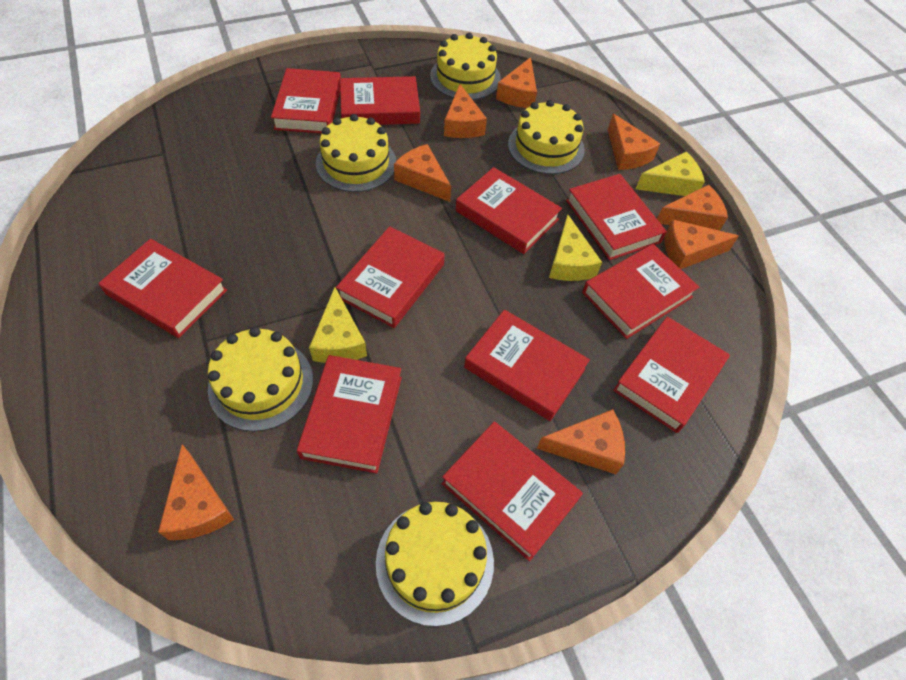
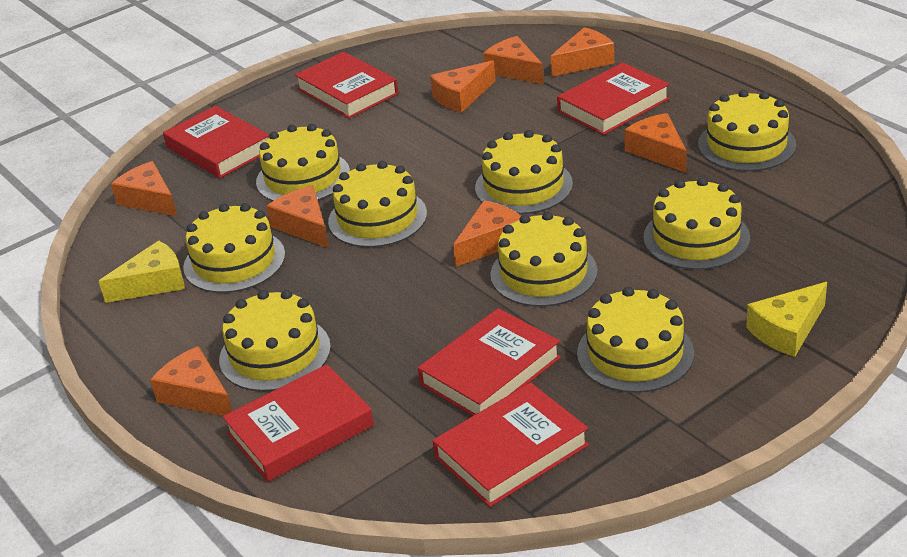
red book: [98,239,227,338] [271,68,341,133] [297,355,402,474] [336,226,445,328] [340,76,420,125] [442,422,583,561] [456,167,562,254] [464,310,590,421] [566,174,667,260] [582,244,699,339] [613,316,730,433] = 11 -> [163,106,269,178] [223,364,374,482] [295,52,398,119] [418,308,561,416] [433,383,589,507] [557,62,670,135] = 6
yellow cake: [208,327,313,432] [316,114,396,192] [376,501,494,626] [430,33,501,100] [508,100,585,174] = 5 -> [183,203,285,293] [219,290,331,391] [256,124,350,201] [328,161,427,248] [475,130,573,214] [490,212,598,307] [577,287,694,393] [643,178,750,270] [698,90,796,171] = 9
yellow cheese: [309,287,367,363] [549,214,602,281] [636,152,705,196] = 3 -> [99,240,185,303] [746,282,827,357] = 2

